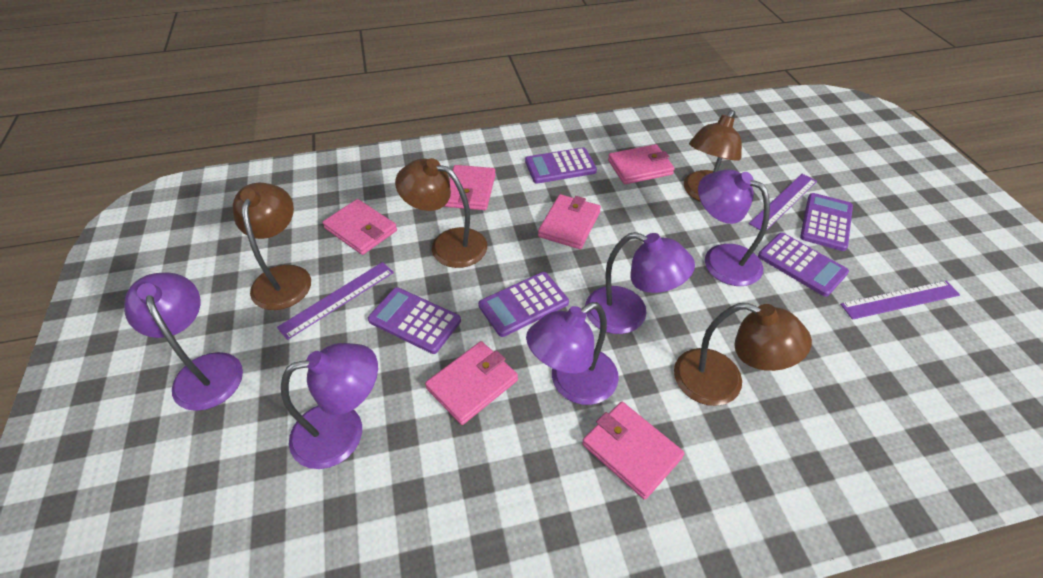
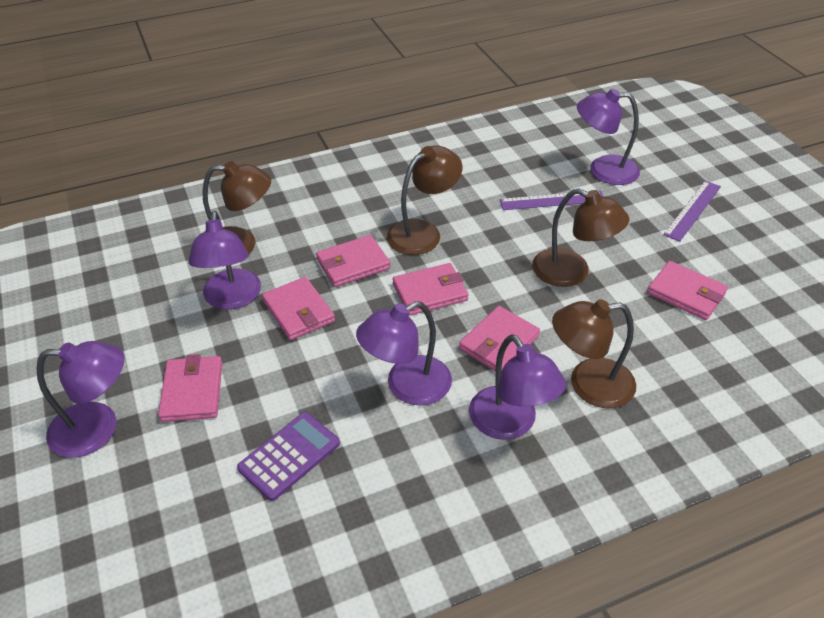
purple calculator: [368,287,461,354] [478,272,569,337] [525,147,597,184] [758,233,849,297] [800,193,853,251] = 5 -> [237,412,340,501] = 1
purple ruler: [277,262,394,340] [749,174,817,231] [840,281,960,320] = 3 -> [500,190,604,210] [663,181,721,242] = 2

